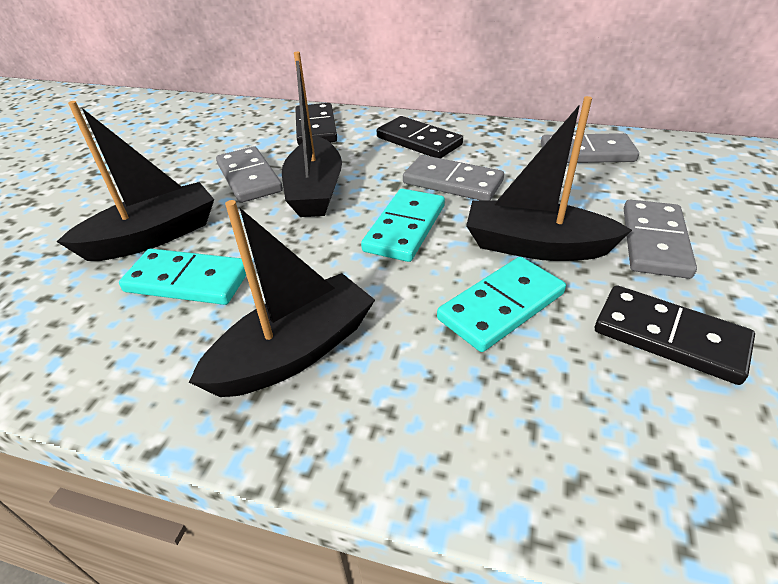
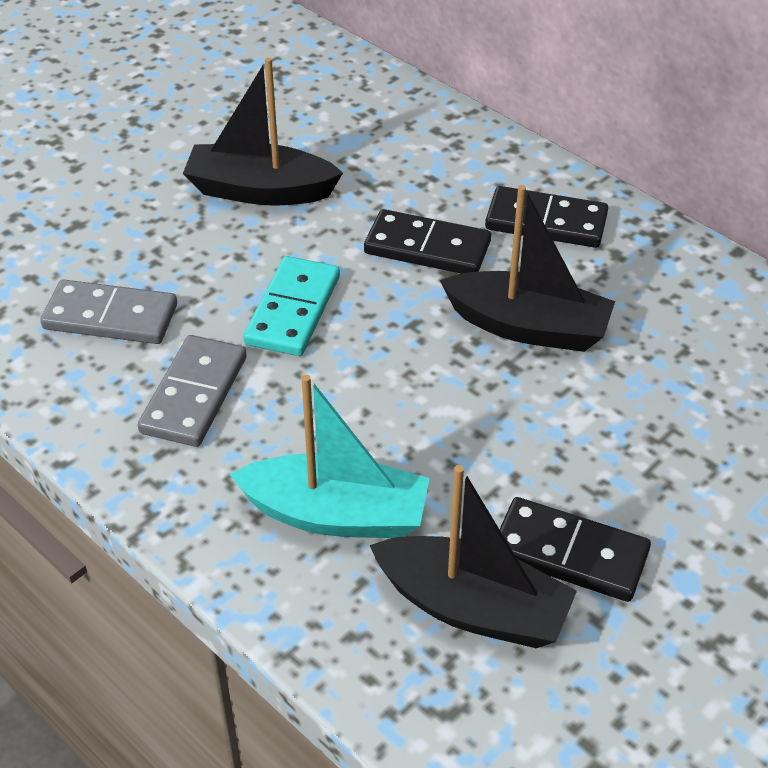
black boat: [57,101,214,261] [189,200,375,397] [282,52,342,217] [466,96,632,261] = 4 -> [183,57,343,206] [369,465,577,648] [440,185,615,352] = 3
grey domino: [216,146,283,203] [403,155,504,201] [541,133,639,163] [624,200,697,279] = 4 -> [40,280,177,344] [138,335,246,447] = 2
turquoise boat: none = 0 -> [229,374,430,538] = 1
turquoise domino: [119,248,246,305] [361,189,445,262] [437,257,566,352] = 3 -> [243,256,340,356] = 1

